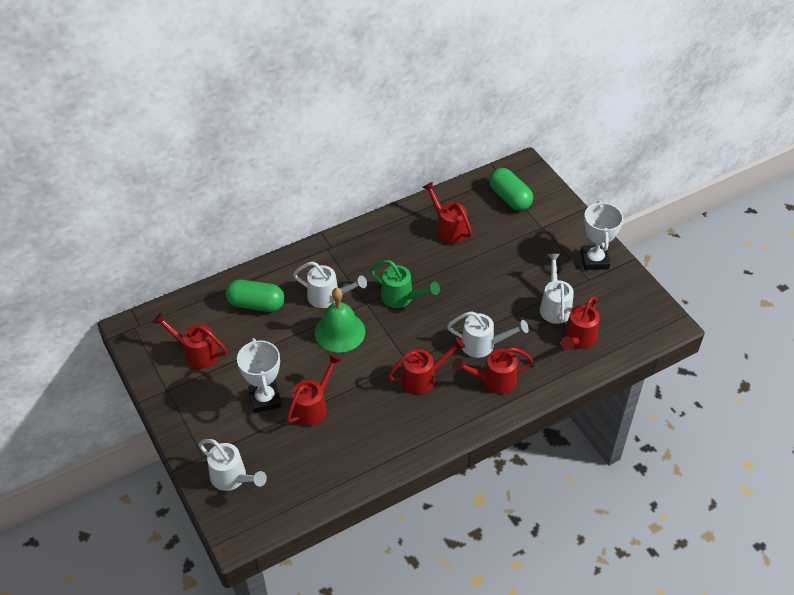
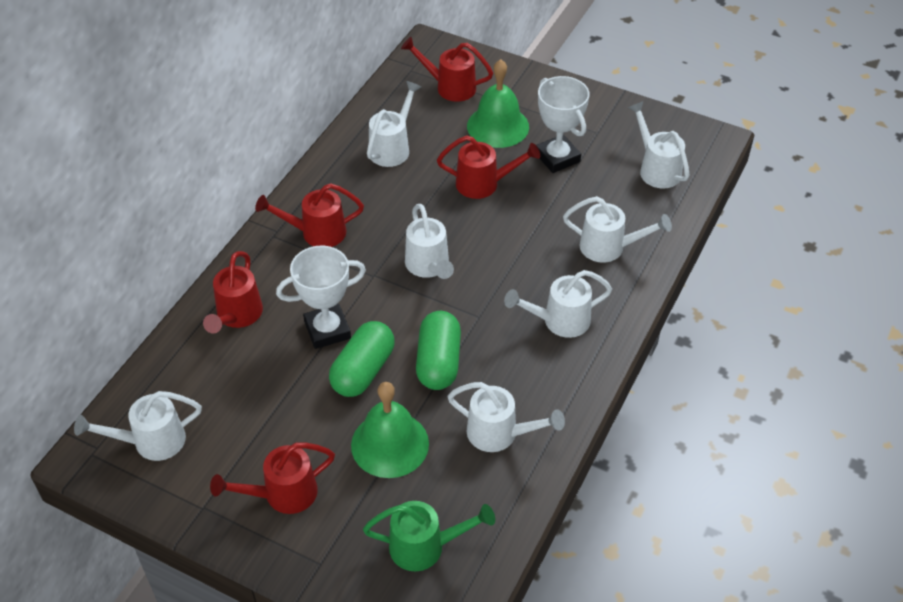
green bell: [315,288,366,353] = 1 -> [351,382,429,478] [467,59,529,148] = 2
red watering can: [153,312,227,369] [286,354,342,426] [388,337,465,394] [423,182,472,243] [453,347,533,394] [561,296,600,350] = 6 -> [203,251,263,333] [210,442,335,514] [255,183,364,247] [401,37,493,102] [437,135,540,199] = 5
white watering can: [199,439,267,491] [293,262,367,308] [447,311,529,358] [540,254,574,324] = 4 -> [74,391,202,461] [367,81,421,167] [405,204,454,279] [448,382,565,452] [504,270,612,338] [563,196,672,263] [628,101,690,189] = 7

